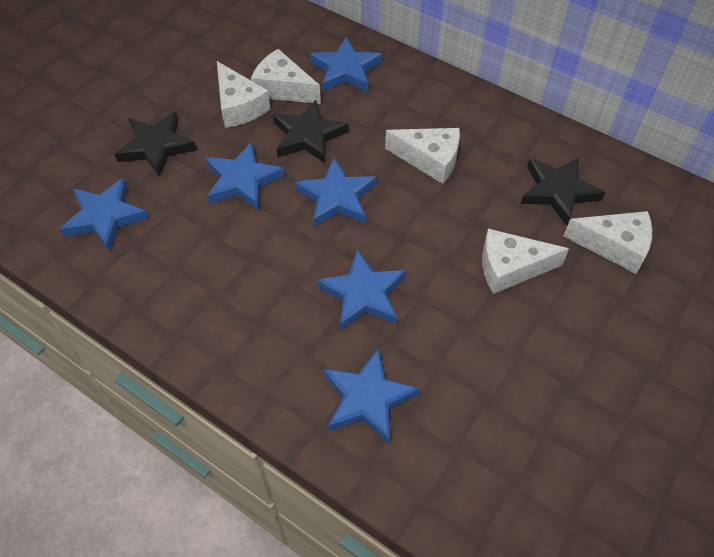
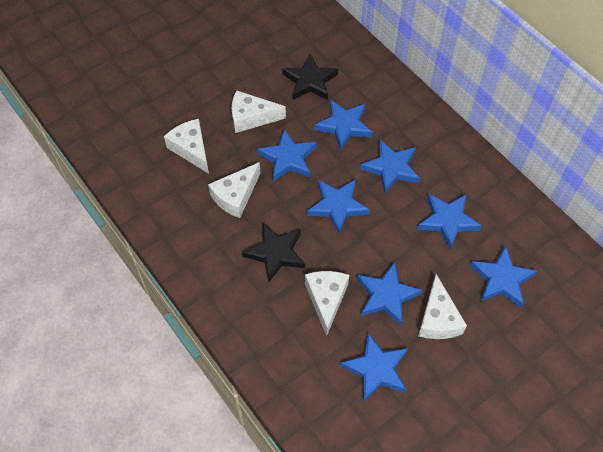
black star: [114,112,197,177] [273,100,349,163] [520,157,605,226] = 3 -> [242,223,305,283] [282,54,338,100] = 2
blue star: [59,178,149,251] [206,142,285,211] [295,157,377,227] [310,37,382,92] [317,249,406,331] [324,348,420,444] = 6 -> [257,129,316,182] [307,179,370,234] [314,99,373,151] [340,333,408,402] [357,262,422,326] [360,140,420,194] [417,193,482,250] [470,246,537,308] = 8

